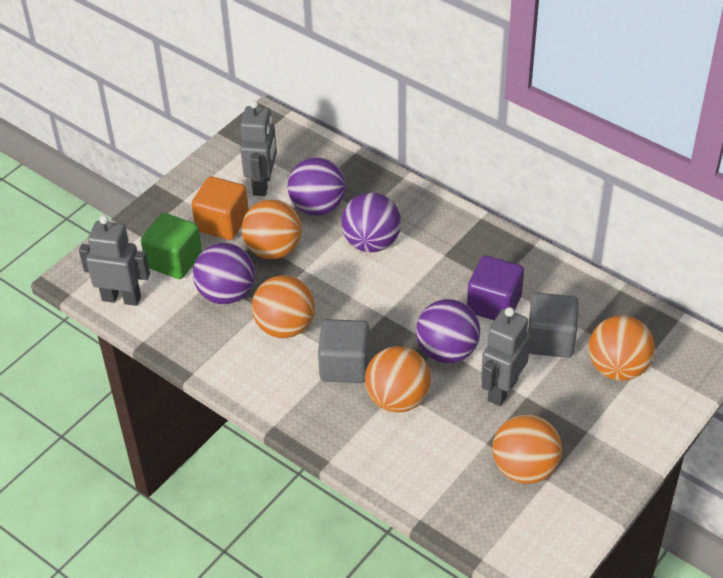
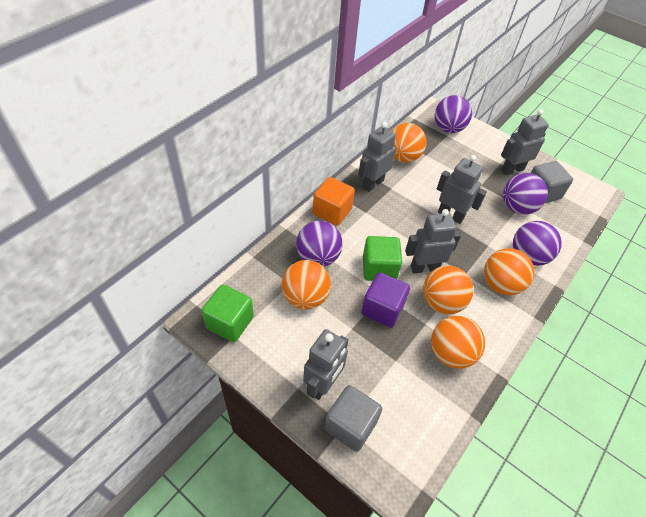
green cube: [141,213,202,279] = 1 -> [201,285,254,342] [363,236,402,281] = 2
grey robot: [79,215,150,306] [240,100,277,196] [481,307,531,406] = 3 -> [303,329,348,400] [358,122,396,192] [405,209,461,274] [437,155,487,224] [501,109,549,175] = 5

